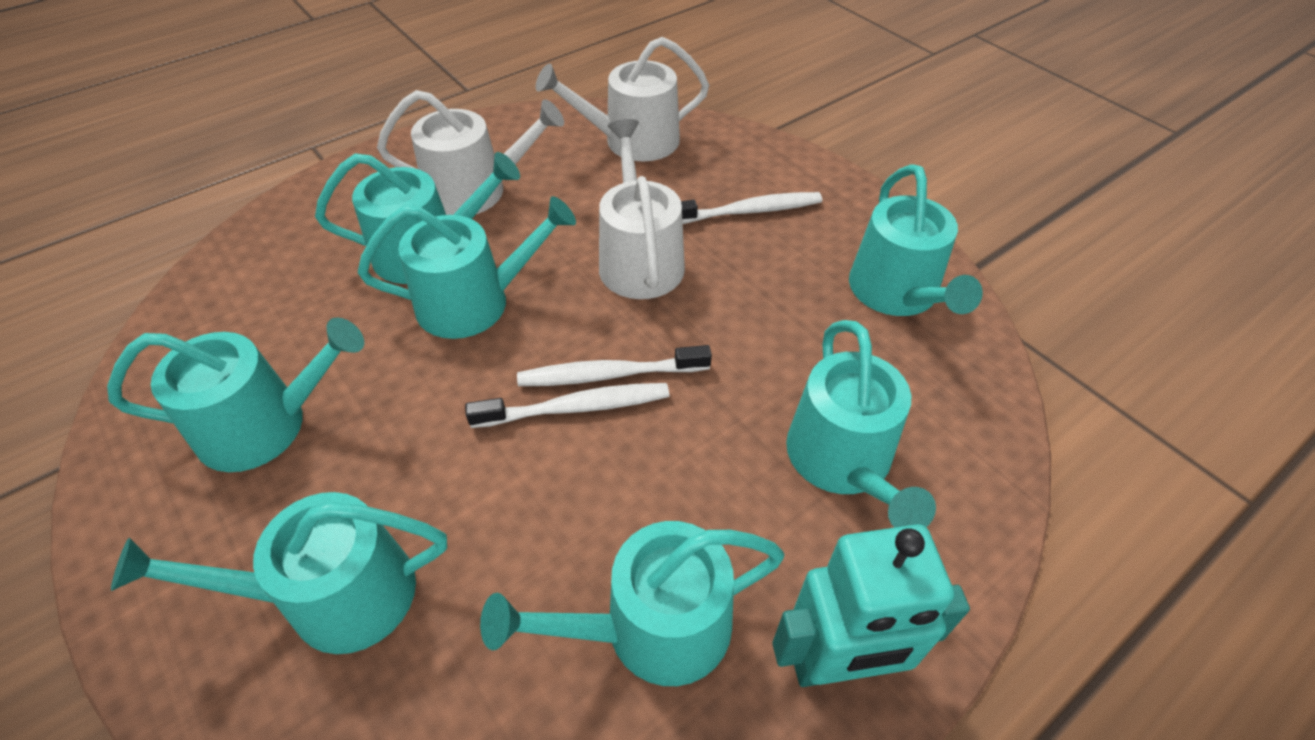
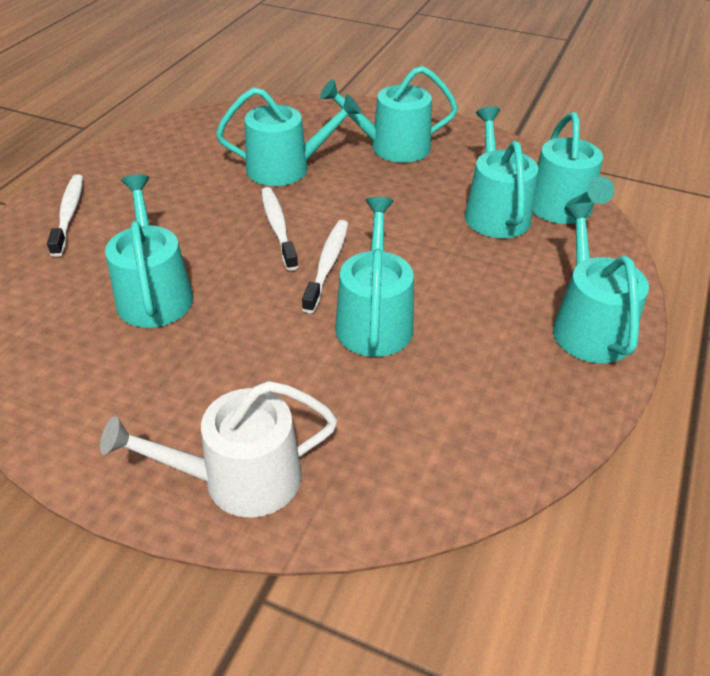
turquoise robot: [772,524,970,687] = 1 -> none = 0
white watering can: [377,90,564,215] [536,37,709,161] [599,119,685,299] = 3 -> [100,381,337,518] = 1

